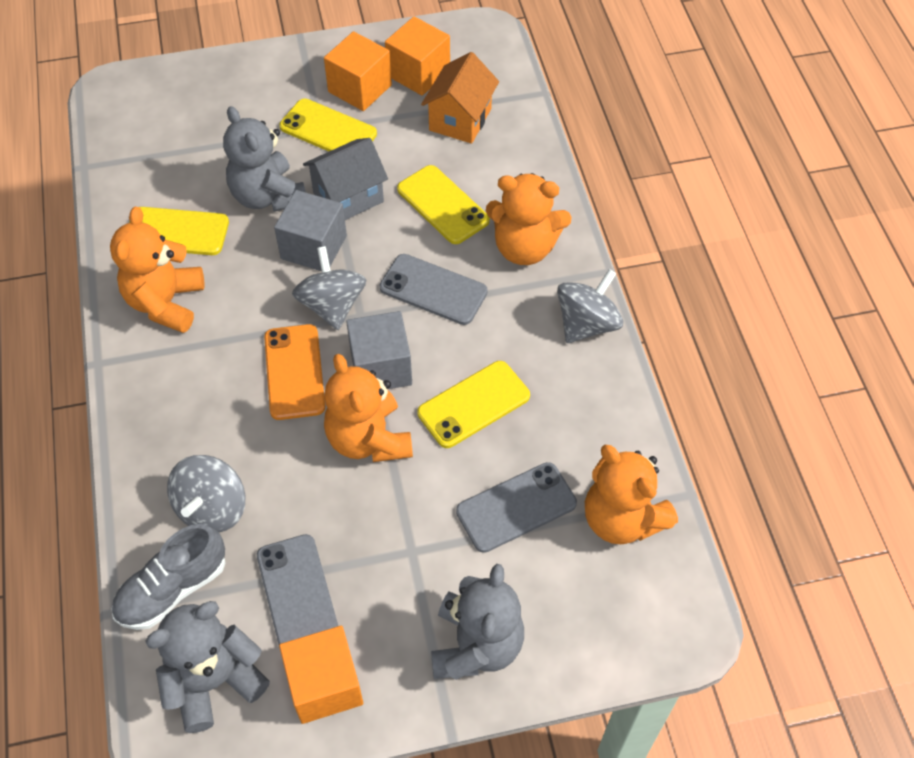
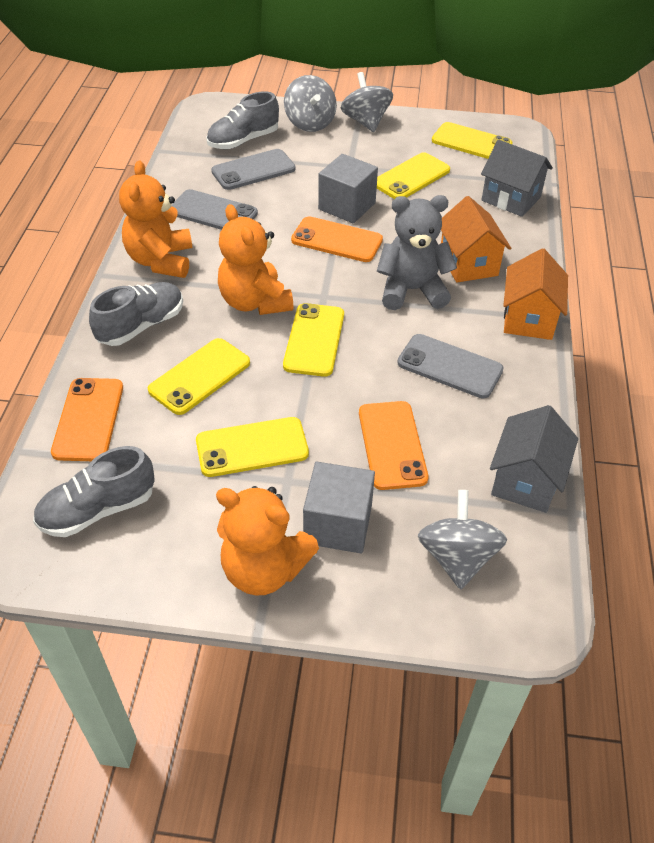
grey house: [303,138,388,220] = 1 -> [481,140,553,217] [490,405,578,513] = 2
grey shoe: [111,524,226,630] = 1 -> [33,446,155,537] [89,282,183,346] [206,91,279,149] = 3
grey teddy bear: [145,601,270,733] [223,106,306,212] [431,564,524,680] = 3 -> [377,195,457,310] = 1
orange cube: [279,626,363,724] [324,31,392,111] [385,16,450,96] = 3 -> none = 0
orange house: [421,52,499,144] = 1 -> [441,196,511,282] [503,248,568,340] = 2
orange phone: [264,324,325,420] = 1 -> [51,378,123,461] [291,216,383,262] [359,401,428,490] = 3
orange teddy bear: [110,207,204,333] [324,354,413,462] [486,173,572,265] [585,445,678,544] = 4 -> [119,161,192,278] [216,486,319,596] [218,204,293,315] = 3
yellow phone: [129,207,229,255] [279,99,377,151] [397,165,490,244] [417,361,530,448] = 4 -> [148,338,250,415] [196,417,309,477] [283,303,344,377] [377,152,450,199] [432,122,513,159] = 5

